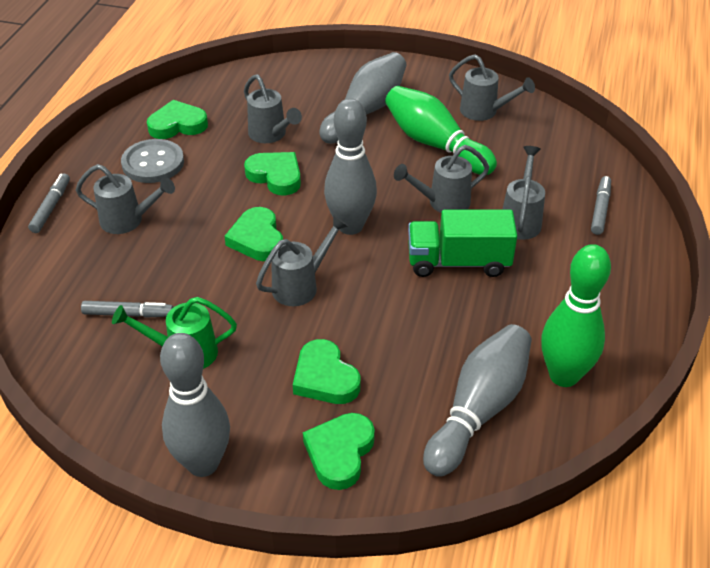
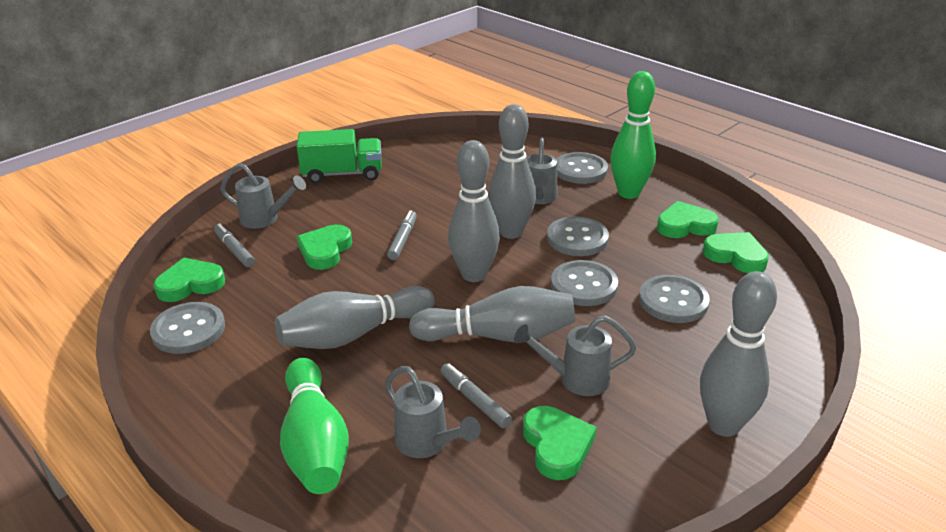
green watering can: [112,297,237,369] = 1 -> none = 0
grey bowling pin: [160,333,230,477] [320,52,407,144] [324,98,377,235] [423,324,532,477] = 4 -> [275,286,435,349] [409,286,575,342] [448,140,500,282] [488,104,536,239] [700,271,777,437] = 5
grey button: [121,139,184,183] = 1 -> [150,302,225,354] [547,216,609,256] [551,260,618,306] [556,152,608,184] [639,275,710,323] = 5
grey watering can: [76,164,175,234] [244,74,302,143] [256,215,348,306] [394,145,489,213] [449,54,535,121] [502,146,545,240] = 6 -> [220,163,306,229] [385,366,481,458] [514,315,636,396] [526,138,557,204] = 4

